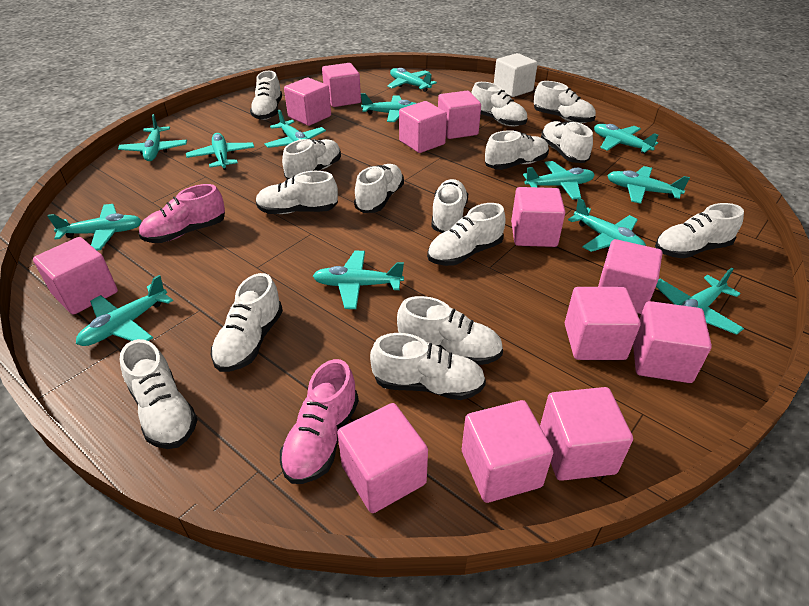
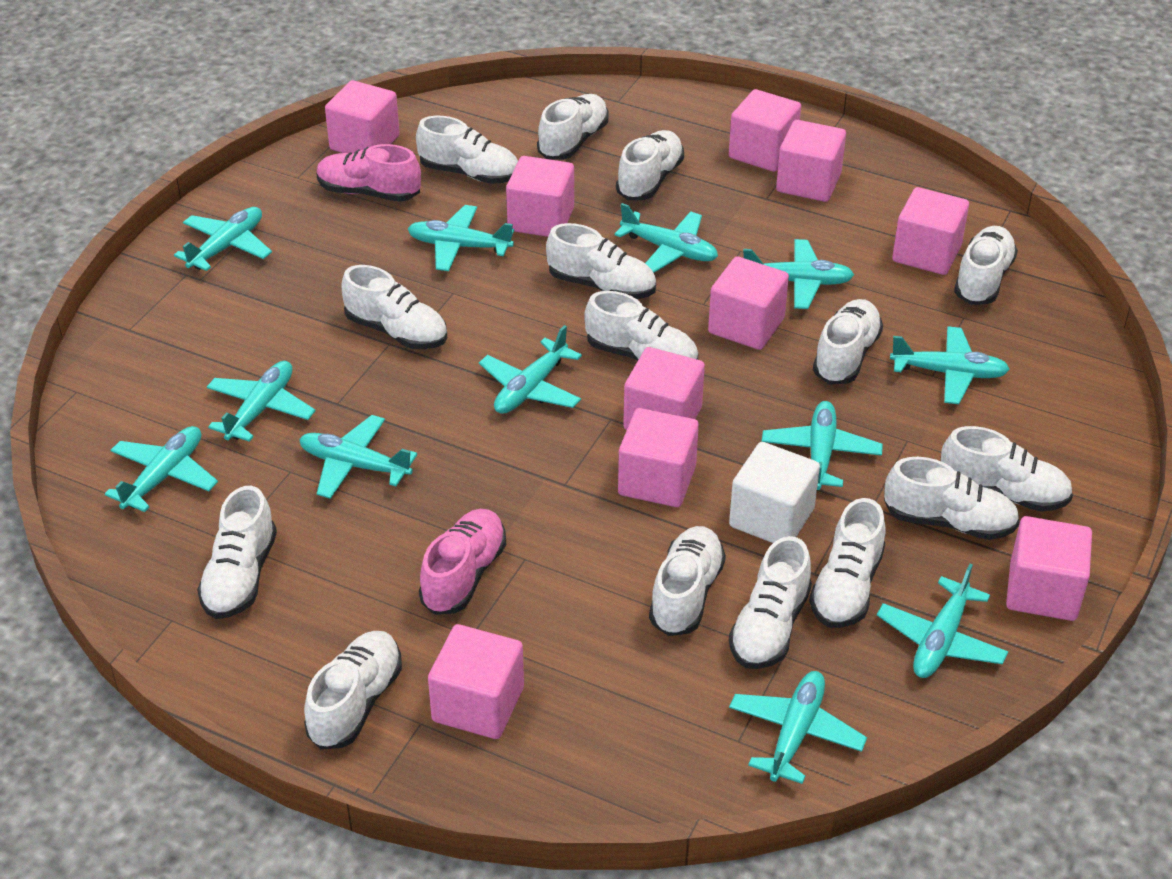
pink cube: [33,237,118,315] [284,78,331,126] [322,63,361,107] [337,403,428,513] [399,101,447,153] [438,91,481,139] [462,400,553,503] [511,187,565,247] [540,387,633,481] [565,287,641,360] [598,239,662,314] [633,301,712,383] = 12 -> [325,80,399,154] [428,624,524,739] [506,156,574,237] [618,408,699,507] [623,347,705,430] [708,256,789,350] [729,89,801,172] [776,120,846,202] [892,187,969,275] [1006,516,1092,621] = 10
turquoise plane: [47,204,142,251] [76,275,173,346] [118,114,187,161] [186,133,254,170] [264,110,326,148] [313,251,404,309] [361,93,417,122] [387,68,437,92] [523,161,595,200] [568,198,646,252] [594,124,659,154] [607,166,690,204] [656,268,744,335] = 13 -> [105,426,218,512] [174,207,272,271] [207,361,316,442] [299,415,418,499] [408,205,514,271] [479,325,582,414] [614,203,718,273] [729,671,867,784] [743,239,854,309] [762,401,883,490] [877,564,1008,678] [890,326,1010,404] = 12

